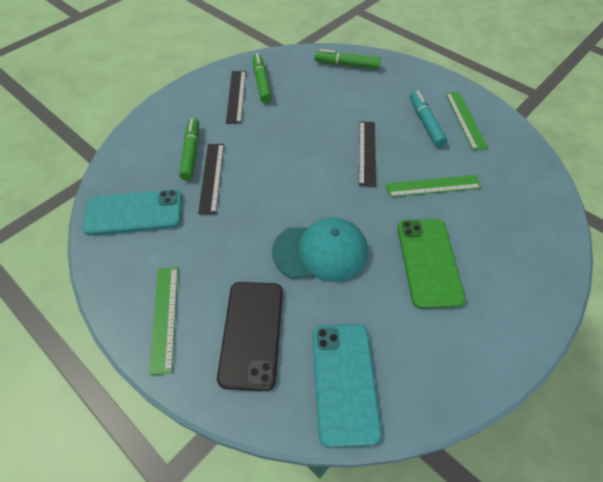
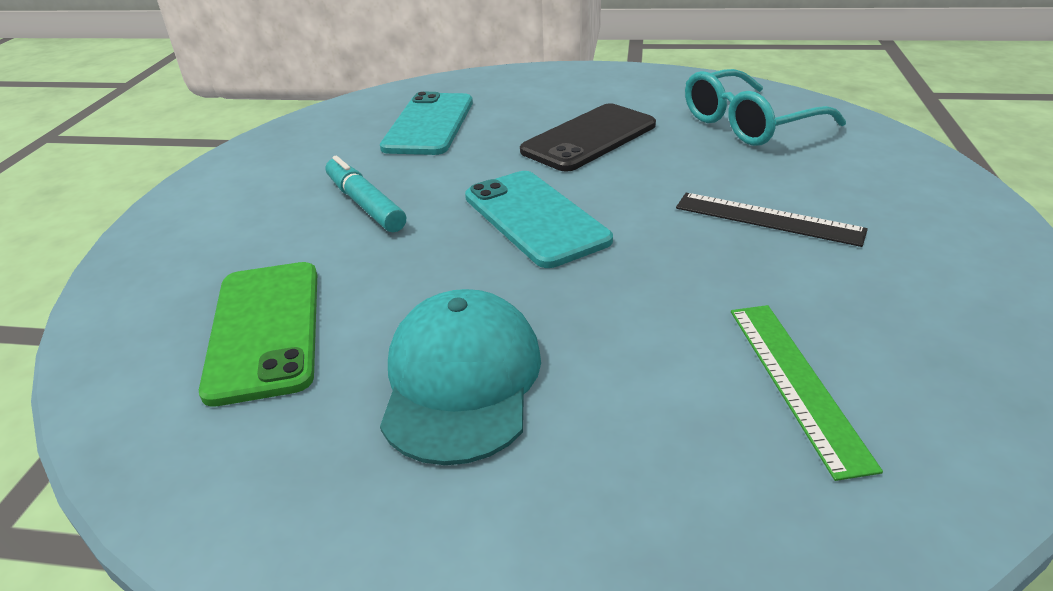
black ruler: [198,144,224,214] [226,71,246,124] [359,121,376,187] = 3 -> [676,193,868,247] = 1
green marker: [179,118,199,181] [253,53,272,103] [314,49,381,69] = 3 -> none = 0
green ruler: [149,267,178,375] [385,175,482,197] [445,92,488,150] = 3 -> [731,305,883,481] = 1
turquoise glasses: none = 0 -> [685,69,846,146] = 1

